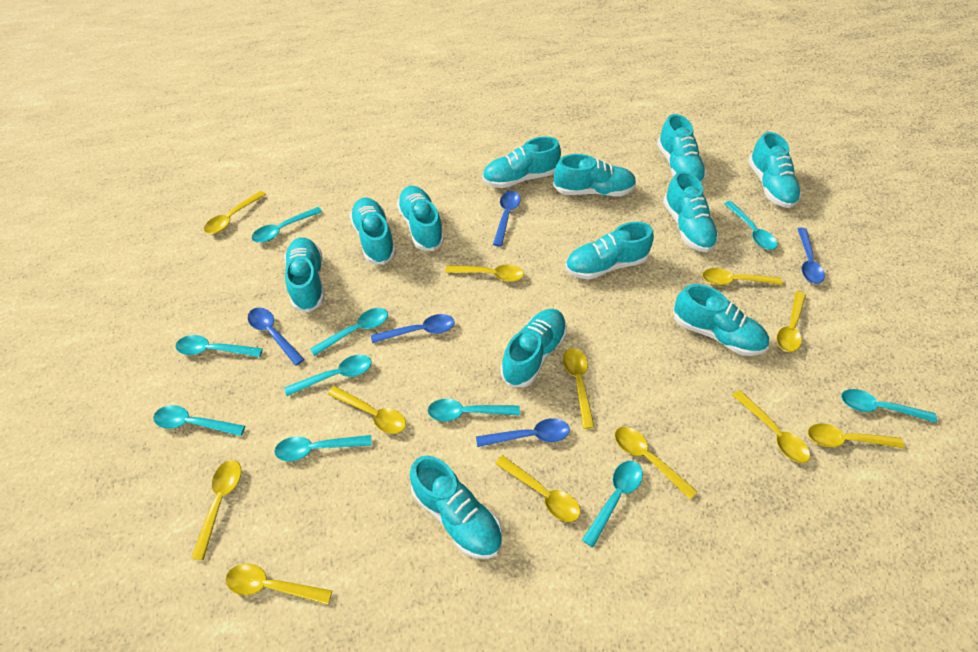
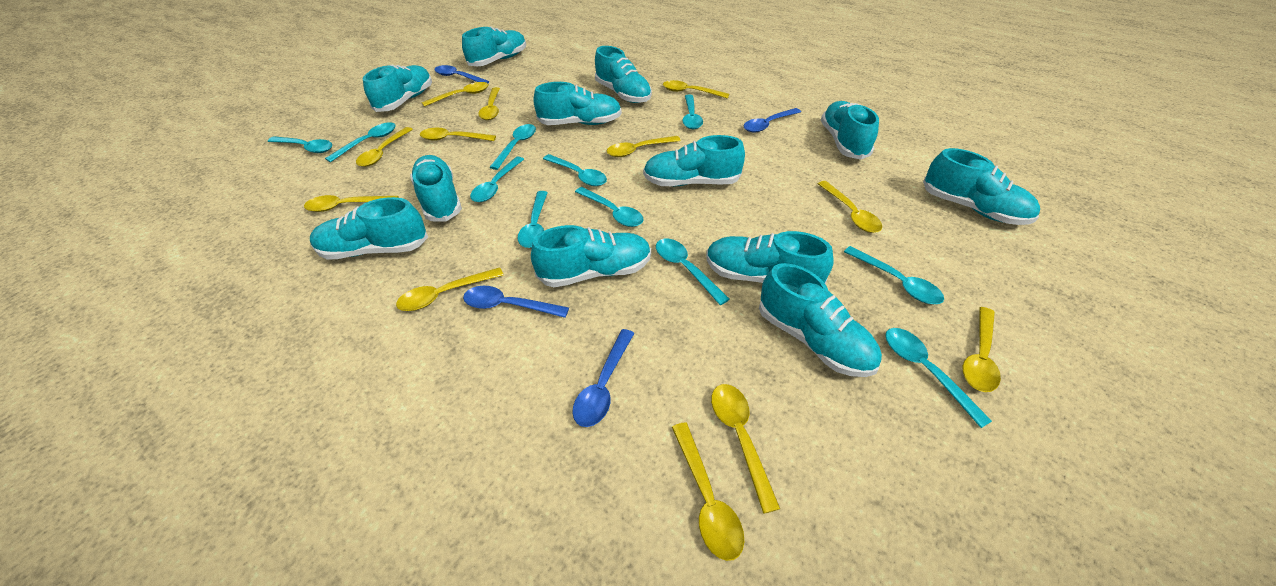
blue spoon: [248,307,304,366] [371,314,455,343] [476,418,570,447] [493,191,520,246] [797,228,825,284] = 5 -> [434,65,489,83] [463,286,569,318] [572,329,634,427] [744,108,801,133] = 4
turquoise spoon: [153,405,245,436] [175,335,263,357] [252,207,322,243] [274,435,372,461] [284,355,372,396] [310,308,388,356] [428,399,520,421] [582,461,643,547] [724,201,777,250] [841,389,937,423] = 10 -> [268,136,332,153] [325,122,396,162] [470,156,524,202] [489,124,536,170] [518,191,548,248] [543,154,607,186] [575,187,644,227] [656,239,730,305] [682,95,703,129] [844,246,944,304] [885,328,992,428] = 11

